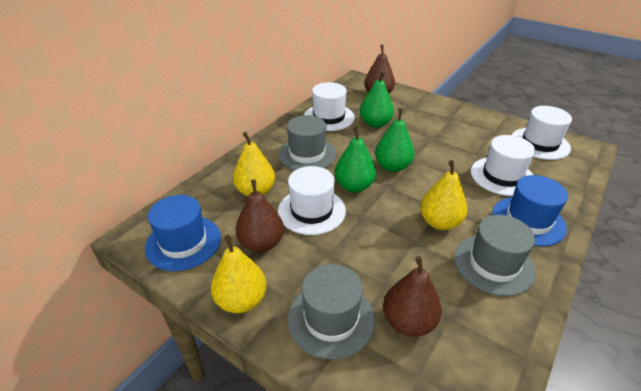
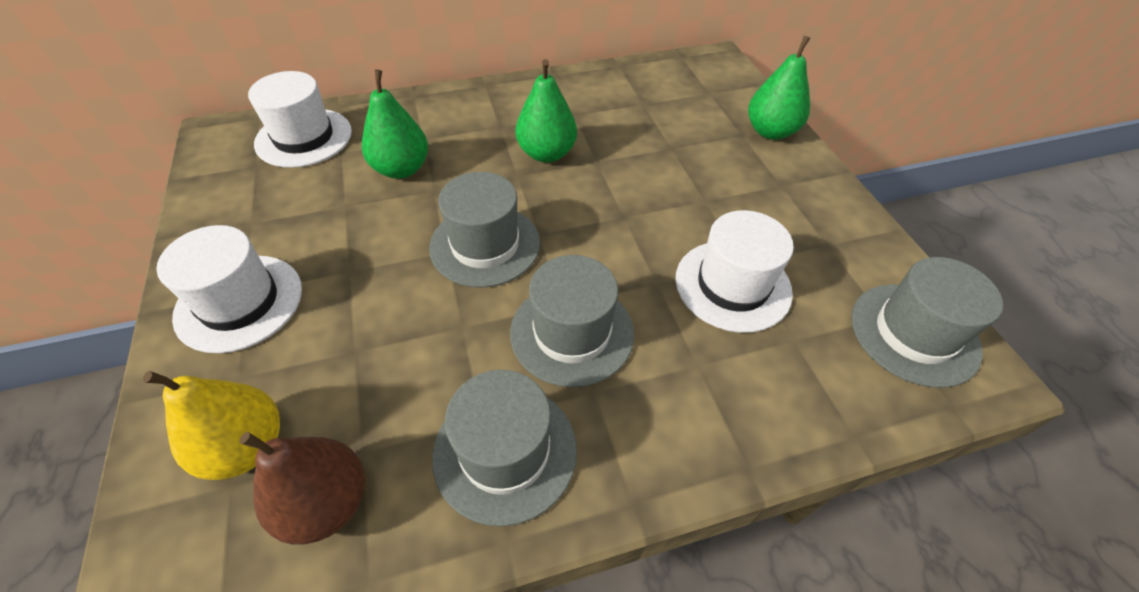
blue hat: [145,195,221,271] [492,175,568,247] = 2 -> none = 0
brown pear: [236,179,284,252] [364,45,395,94] [383,256,442,337] = 3 -> [239,432,365,545] = 1
grey hat: [278,115,336,170] [288,264,375,360] [454,215,536,296] = 3 -> [429,172,540,288] [432,370,577,526] [510,255,634,387] [851,257,1003,388] = 4
white hat: [278,166,346,235] [304,82,355,131] [471,135,535,196] [512,106,572,160] = 4 -> [156,225,302,353] [248,71,352,168] [675,210,794,333] = 3
yellow pear: [211,235,267,313] [233,132,275,196] [420,160,467,230] = 3 -> [143,371,280,480] = 1

